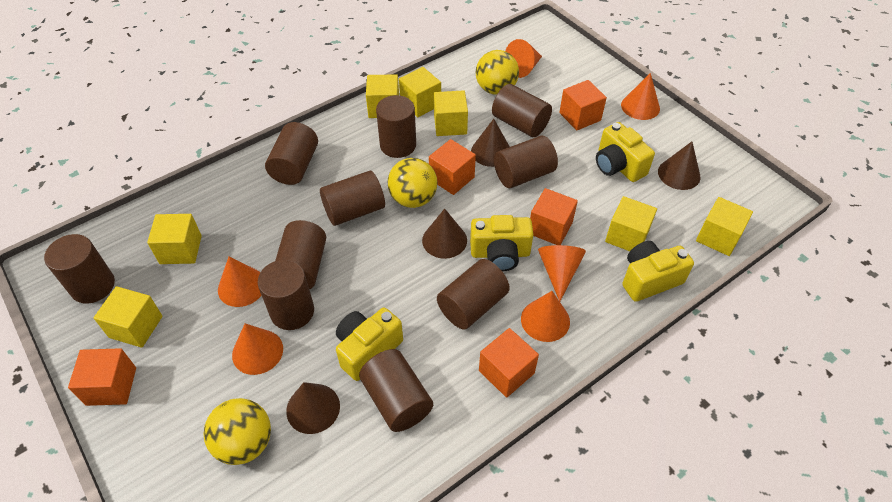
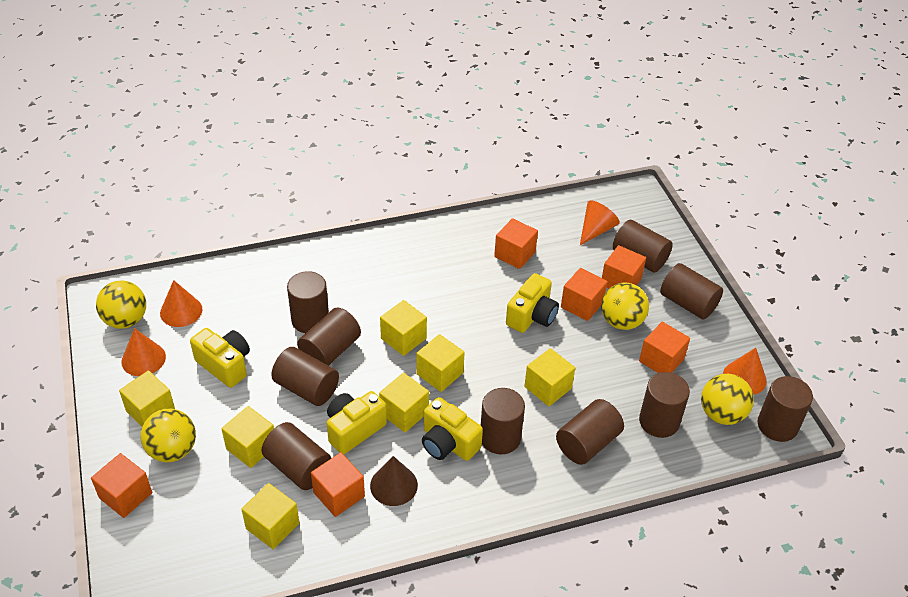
brown cone: [286,382,340,434] [422,208,467,259] [471,119,510,167] [658,142,701,190] = 4 -> [370,456,418,506] = 1
orange cone: [218,256,262,307] [232,323,283,375] [505,39,542,78] [521,291,570,342] [538,245,586,301] [621,73,660,120] = 6 -> [121,328,166,376] [160,280,202,327] [580,200,620,245] [723,348,767,395] = 4
orange cube: [68,348,136,406] [429,139,476,195] [479,328,539,398] [530,188,578,245] [559,80,607,130] = 5 -> [91,453,152,518] [311,452,365,517] [494,218,538,269] [561,268,608,321] [602,245,646,288] [639,322,690,373] = 6
yellow ball: [204,398,271,465] [388,158,437,208] [476,50,519,95] = 3 -> [96,280,146,329] [141,409,196,462] [601,283,649,330] [701,374,754,425] = 4

